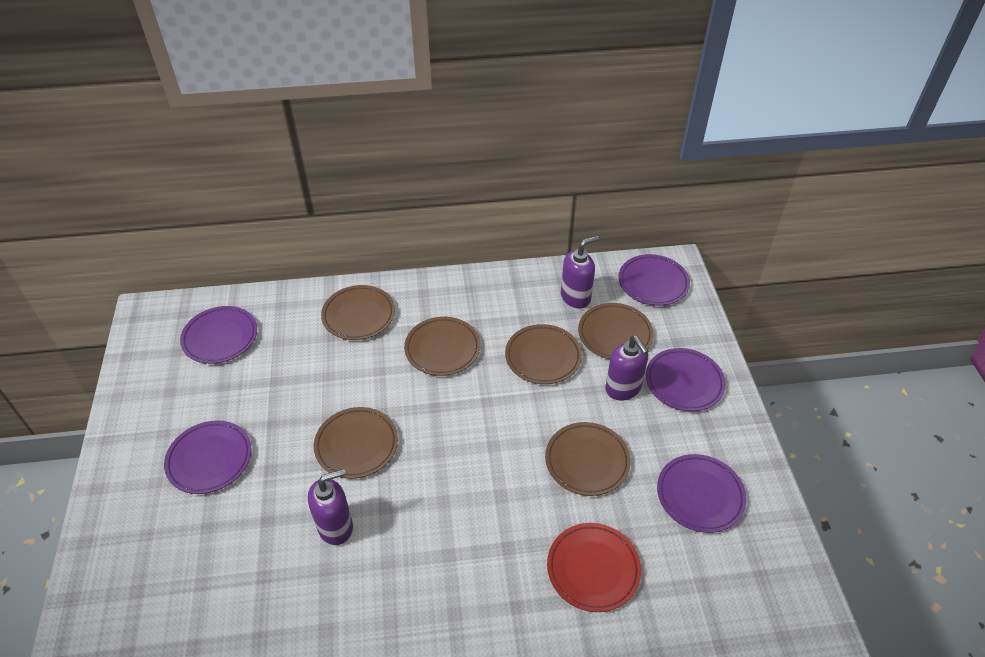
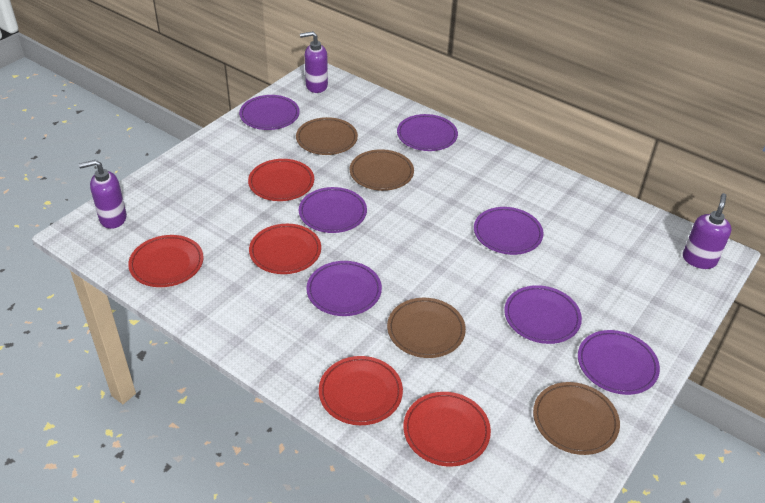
brown plate: [314,407,398,479] [321,285,395,340] [404,317,480,376] [505,324,582,384] [545,422,631,496] [578,303,654,359] = 6 -> [296,117,358,155] [350,149,414,191] [387,298,466,358] [533,382,620,455] = 4
purple plate: [164,420,252,494] [180,306,257,364] [618,254,690,306] [646,348,726,411] [657,454,747,533] = 5 -> [239,95,300,130] [299,187,367,233] [306,261,382,316] [397,114,458,151] [474,207,543,255] [504,285,582,344] [578,330,660,395] = 7
red plate: [547,523,641,612] = 1 -> [128,235,204,287] [248,159,314,201] [249,224,321,274] [319,356,403,425] [403,392,491,467] = 5

